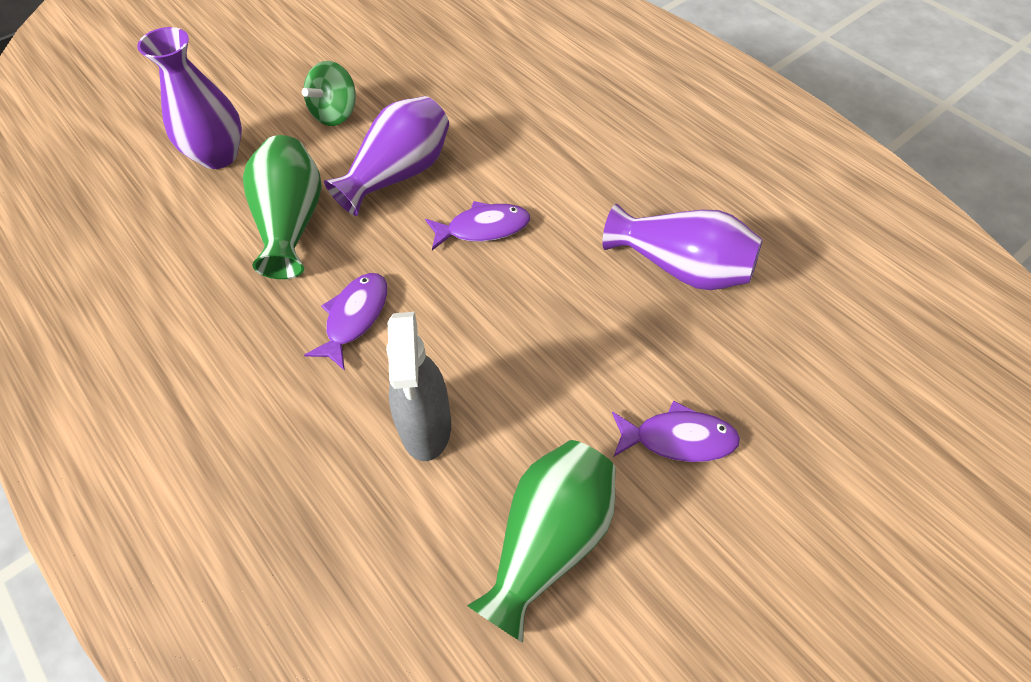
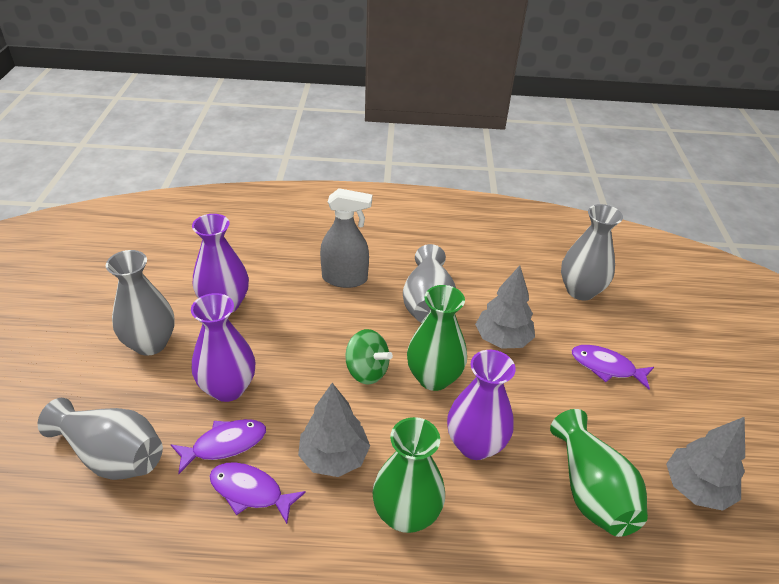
green vase: [243,135,321,279] [467,440,616,643] = 2 -> [372,417,445,533] [407,285,467,391] [550,409,648,537] = 3
grey tree: none = 0 -> [298,383,370,477] [475,266,535,349] [666,417,745,511] = 3
grey vase: none = 0 -> [38,398,163,480] [106,250,175,356] [403,244,456,323] [561,204,623,301] = 4

